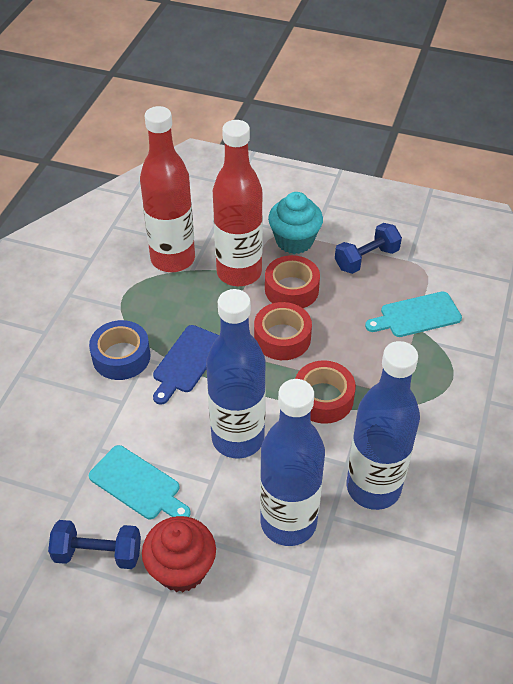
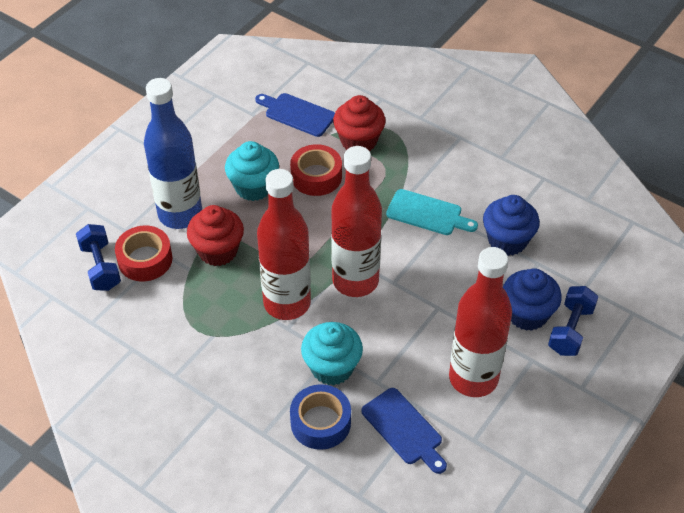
blue bottle: [206,289,266,459] [260,379,325,546] [347,341,420,510] = 3 -> [144,78,202,229] = 1
blue cupcake: none = 0 -> [483,195,540,256] [503,268,562,331] = 2
blue cutting board: [153,325,219,405] = 1 -> [255,93,335,137] [362,388,447,474] = 2
red bottle: [140,106,195,272] [213,120,263,286] = 2 -> [257,169,311,320] [331,146,382,297] [449,247,512,397] = 3
red cupcake: [142,516,216,592] = 1 -> [187,205,244,266] [333,95,386,151] = 2
red tape: [254,302,312,360] [265,255,320,308] [295,360,356,424] = 3 -> [115,226,173,281] [290,144,342,196] = 2
turquoise cupcake: [268,192,323,254] = 1 -> [225,141,279,201] [301,322,363,385] = 2
turquoise cutting board: [89,445,191,519] [365,291,462,337] = 2 -> [386,189,478,235] = 1

